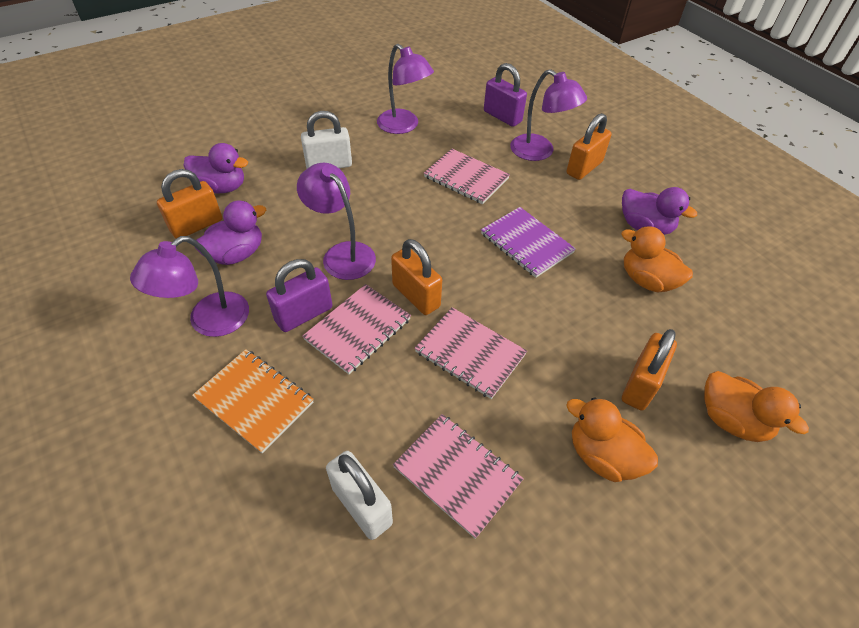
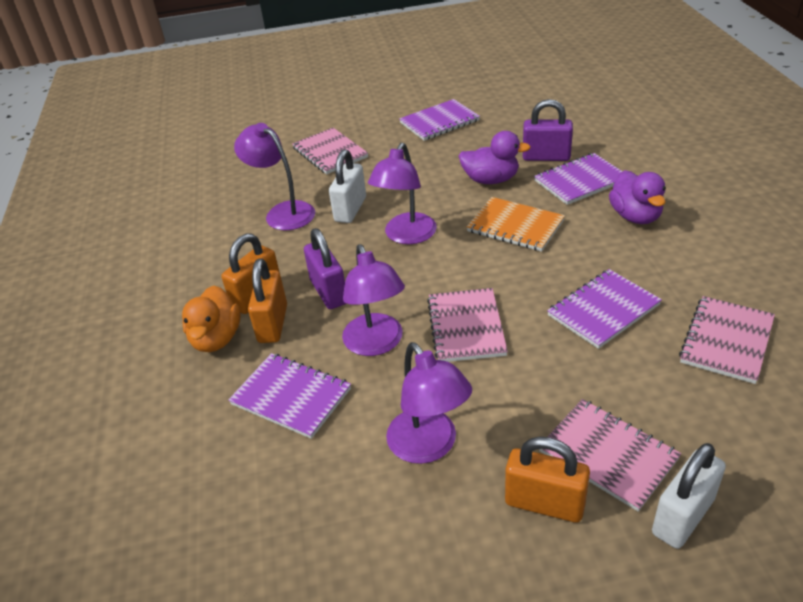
orange duck: [566,397,658,482] [621,226,693,292] [704,371,809,442] = 3 -> [182,286,241,352] = 1
orange padlock: [157,169,222,239] [391,239,442,315] [566,113,612,180] [622,329,677,411] = 4 -> [221,234,280,314] [248,258,287,343] [505,436,590,523] = 3
purple duck: [183,143,248,194] [196,200,266,265] [622,187,697,235] = 3 -> [459,131,531,184] [609,170,666,224] = 2
purple notebook: [481,207,576,278] = 1 -> [228,353,351,439] [399,99,480,141] [534,153,623,205] [547,269,662,349] = 4

